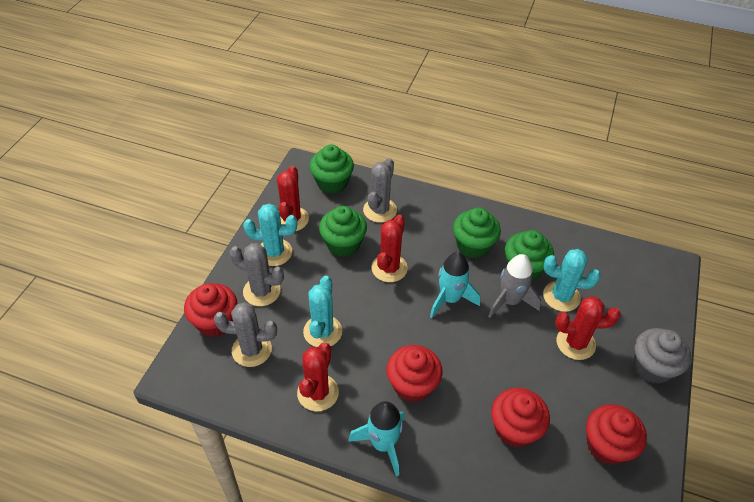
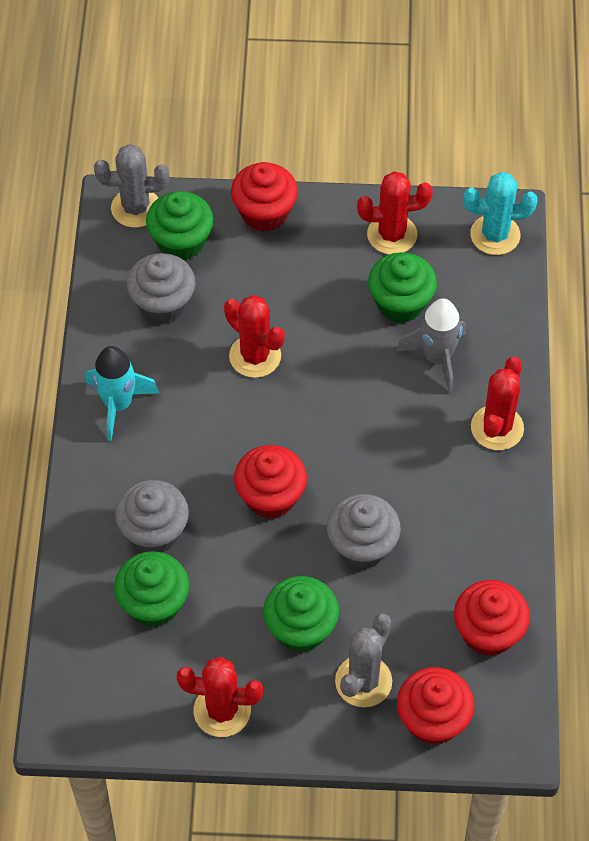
grey cactus: [214,302,277,367] [230,243,284,306] [363,158,397,223] = 3 -> [94,144,169,228] [335,613,392,707] = 2
grey cupcake: [634,328,691,384] = 1 -> [115,480,189,552] [127,253,195,324] [327,494,401,569] = 3
turquoise cactus: [243,203,297,266] [303,276,342,347] [543,249,600,312] = 3 -> [463,172,538,255] = 1
turquoise rocket: [348,401,405,477] [430,252,480,318] = 2 -> [86,346,159,441] = 1

